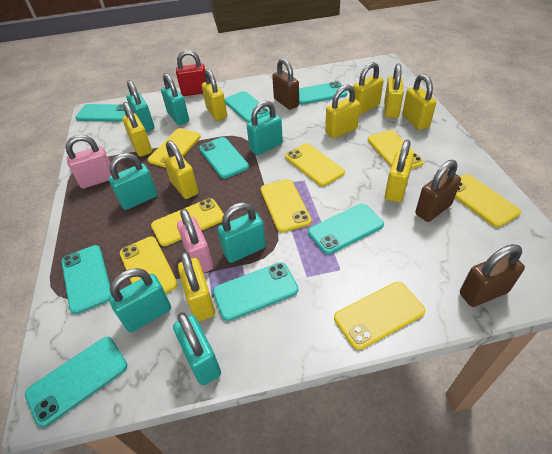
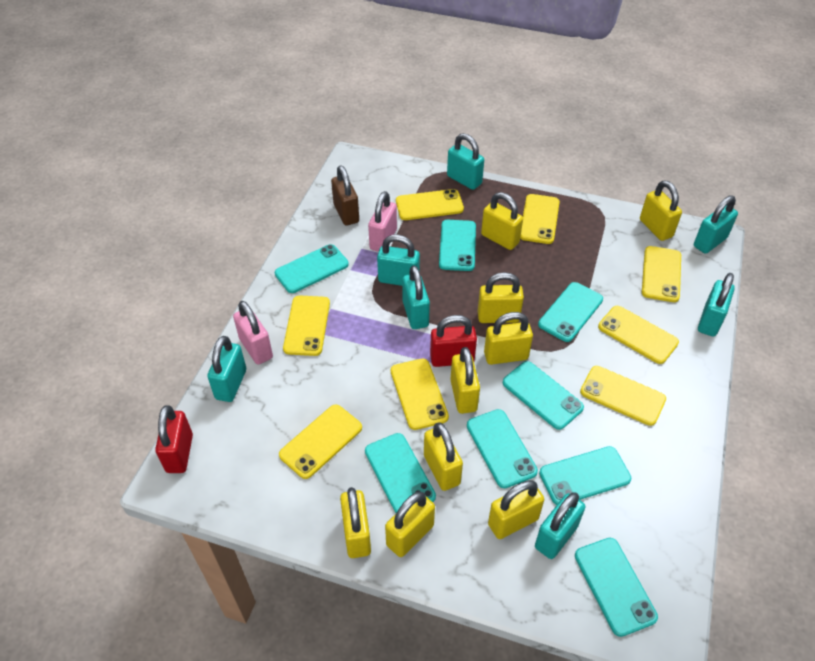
brown padlock: [272,58,299,110] [415,160,461,222] [460,244,525,307] = 3 -> [331,165,359,226] = 1
red padlock: [176,50,206,96] = 1 -> [155,405,193,473] [430,315,477,367] = 2

